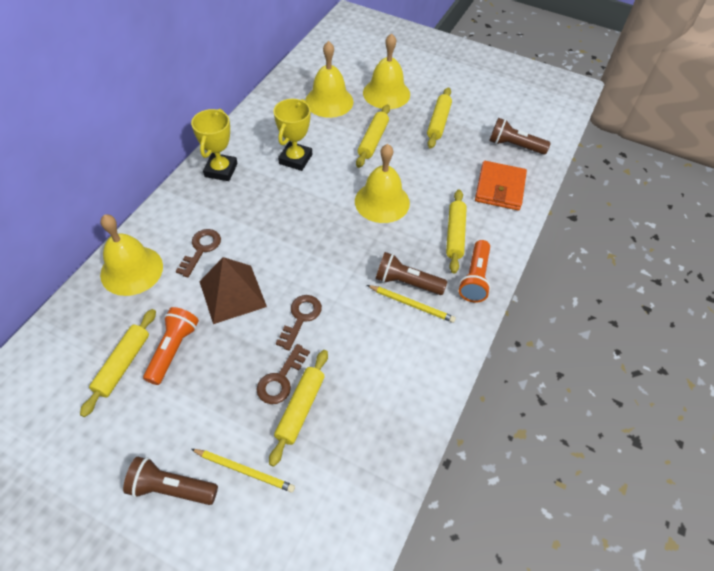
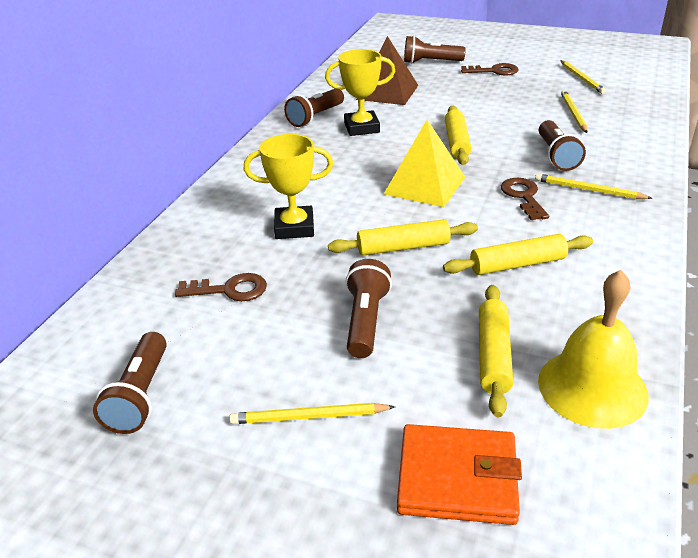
brown flashlight: [123,457,218,505] [376,252,447,295] [489,118,551,155] = 3 -> [93,332,167,434] [284,89,344,127] [345,259,392,358] [404,36,466,64] [539,120,586,171] = 5
orange flashlight: [143,307,199,385] [459,240,491,302] = 2 -> none = 0
yellow bell: [100,214,163,296] [305,41,353,118] [355,144,410,223] [363,33,410,109] = 4 -> [538,270,649,429] = 1
yellow pencil: [191,449,295,493] [367,285,456,323] = 2 -> [229,403,395,424] [535,174,653,199] [560,60,606,94] [561,90,587,133] = 4
yellow pyramid: none = 0 -> [384,120,465,207] = 1
yellow rolling pin: [80,309,156,417] [269,350,328,467] [356,105,390,168] [427,87,452,149] [446,190,467,273] = 5 -> [328,219,478,256] [443,234,593,275] [445,106,472,165] [479,285,513,417] = 4

